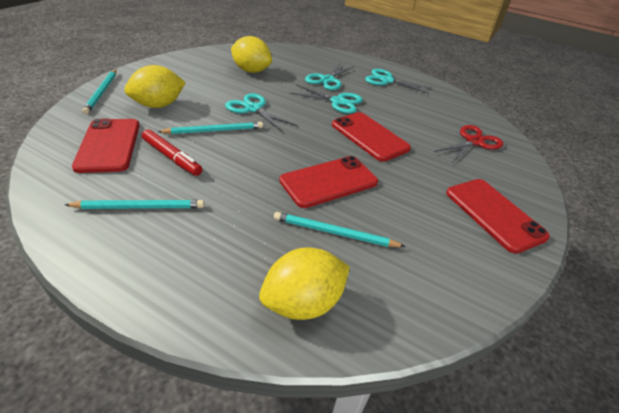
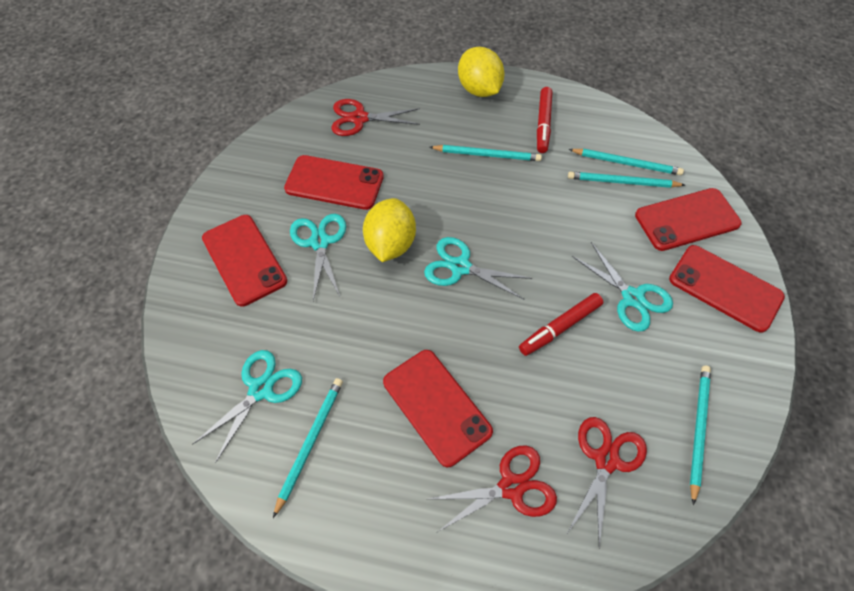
red marker: [142,129,202,176] = 1 -> [519,293,603,356] [537,87,552,153] = 2
red phone: [72,119,140,173] [280,156,378,208] [332,112,411,162] [446,179,550,254] = 4 -> [202,215,287,307] [284,155,384,210] [383,350,493,467] [635,188,742,251] [669,245,785,332] = 5
red scissors: [434,125,503,164] = 1 -> [332,99,420,136] [429,446,557,532] [568,417,647,548] = 3
turquoise pencil: [65,200,204,209] [82,69,116,114] [158,122,263,134] [274,212,406,247] = 4 -> [273,378,343,518] [430,145,542,161] [568,172,685,188] [569,148,684,175] [690,366,711,505] = 5
yellow lemon: [125,65,186,108] [231,36,272,73] [259,247,350,320] = 3 -> [363,198,416,262] [458,47,505,97] = 2

